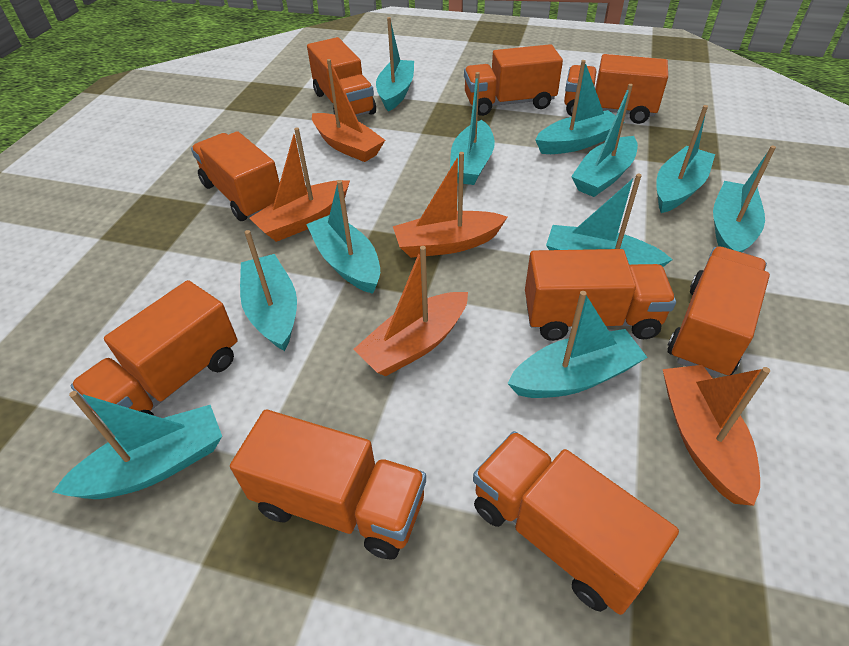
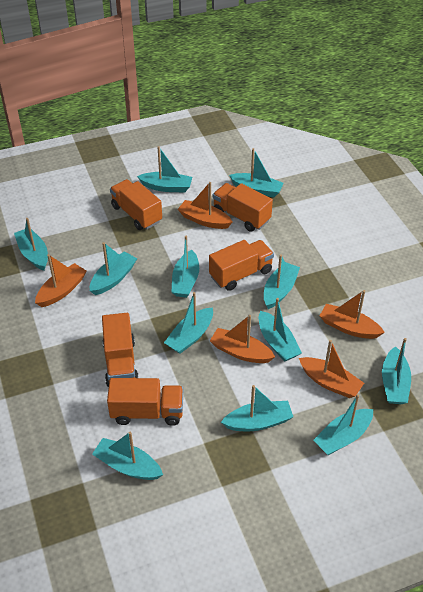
orange truck: [70,280,238,416] [191,131,280,221] [230,410,426,560] [307,37,376,116] [464,44,563,116] [473,431,679,615] [525,249,676,341] [564,54,668,124] [667,247,770,377] = 9 -> [102,313,139,387] [107,378,183,426] [110,179,162,230] [209,240,274,291] [213,183,273,232] = 5
turquoise boat: [53,391,222,499] [240,230,297,351] [306,180,380,294] [376,17,414,112] [450,72,495,185] [507,291,648,398] [535,60,625,154] [546,173,673,267] [571,84,638,197] [656,105,715,213] [713,146,776,252] = 11 -> [14,218,48,271] [90,242,137,295] [92,432,163,480] [137,146,192,192] [164,292,213,354] [171,236,199,298] [221,385,293,431] [229,148,284,197] [259,298,302,362] [264,255,300,309] [313,394,373,455] [382,338,411,404] = 12

